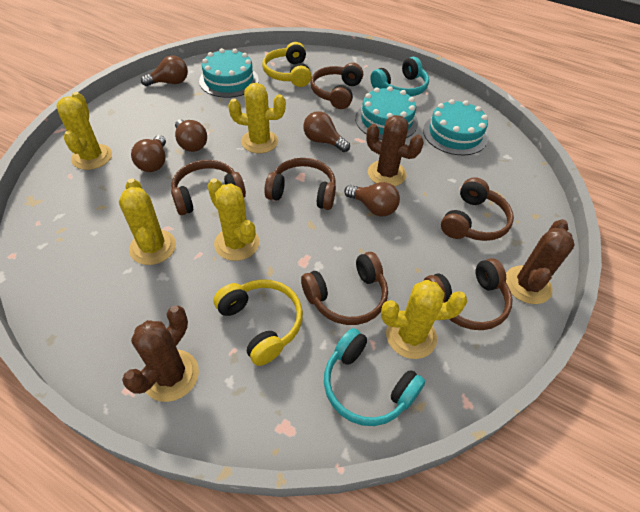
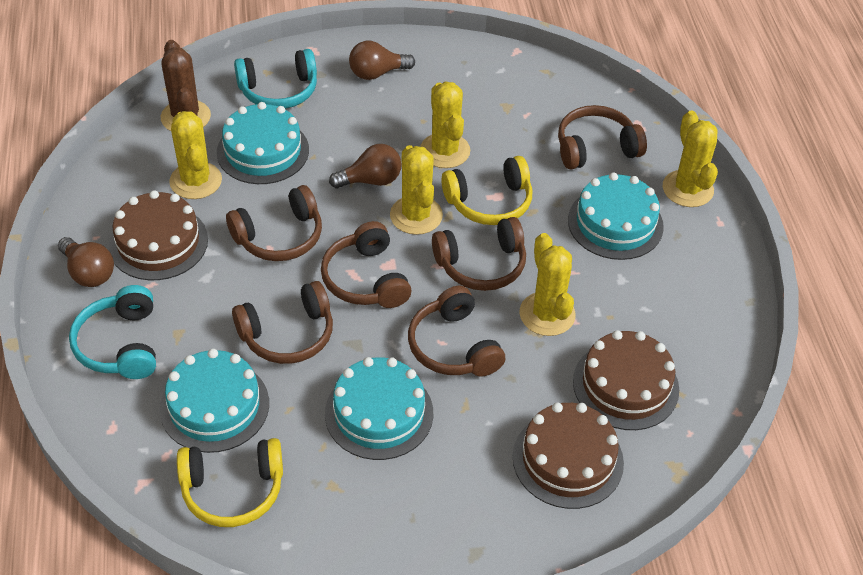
brown cactus: [122,306,199,402] [366,115,424,186] [506,219,575,304] = 3 -> [161,40,211,131] = 1
brown cake: none = 0 -> [108,190,208,280] [513,402,624,509] [573,330,679,430] = 3
brown light bulb: [131,135,166,172] [141,55,188,86] [175,119,207,152] [303,111,350,152] [344,182,400,217] = 5 -> [58,237,114,287] [329,144,401,188] [349,41,415,80] = 3
turquoise cake: [199,48,259,98] [355,86,418,140] [423,99,488,155] = 3 -> [160,349,269,453] [217,102,309,184] [325,357,433,460] [568,172,664,260] = 4

